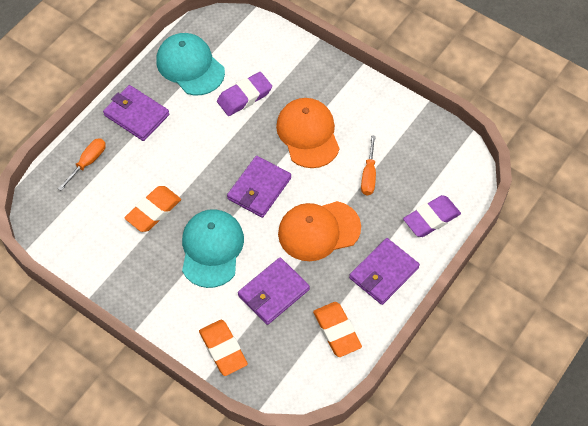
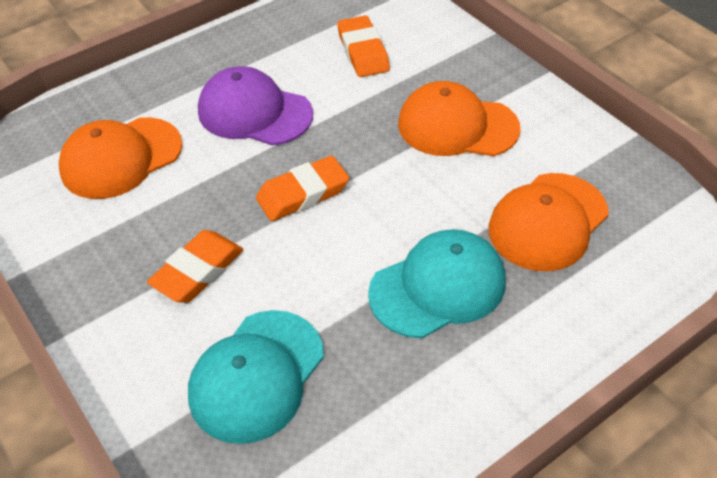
orange cap: [276,98,340,168] [278,201,361,261] = 2 -> [59,117,182,199] [398,81,521,156] [489,173,609,272] = 3
orange screwdriver: [58,138,106,191] [361,135,376,195] = 2 -> none = 0
purple cap: none = 0 -> [198,66,313,146] = 1
purple eraser: [217,72,272,116] [403,195,461,237] = 2 -> none = 0
purple wallet: [103,85,169,141] [227,156,291,218] [238,257,310,325] [349,238,420,305] = 4 -> none = 0

